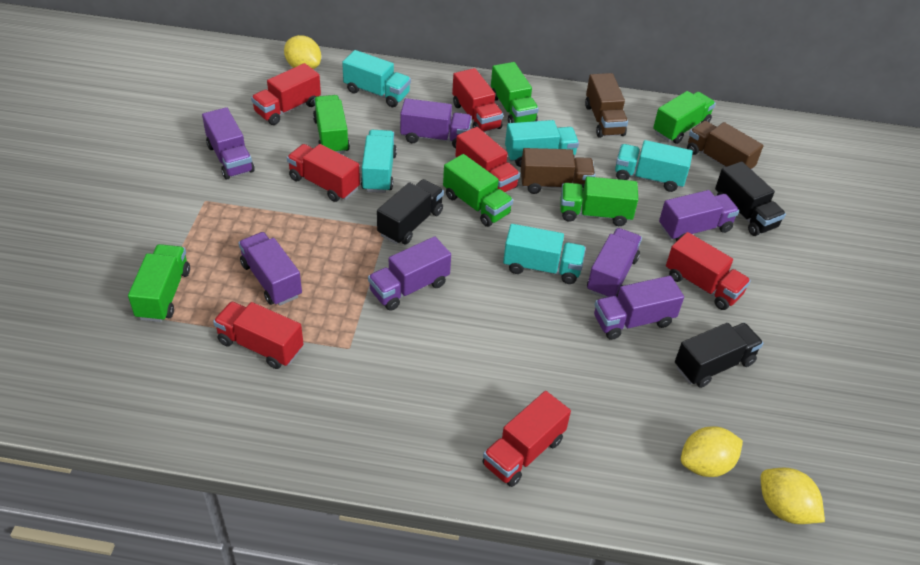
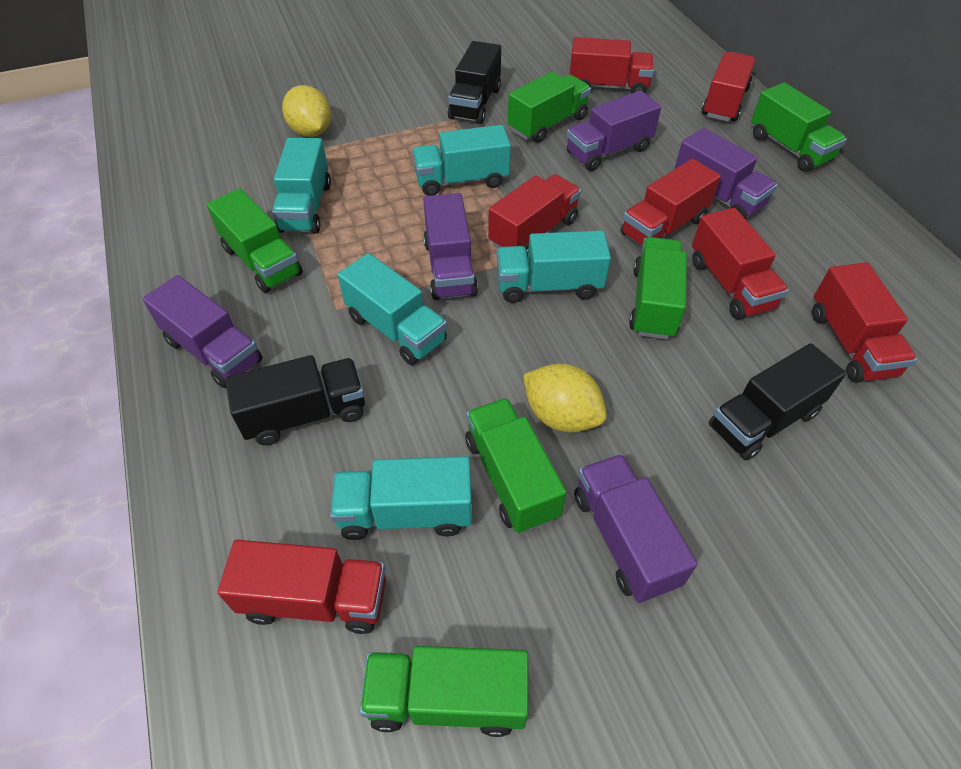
brown truck: [521,148,595,194] [585,73,628,138] [687,121,763,170] = 3 -> none = 0
purple truck: [202,107,255,179] [238,232,302,306] [368,236,451,311] [400,98,472,148] [587,228,642,298] [594,276,684,340] [659,190,739,241] = 7 -> [143,275,263,388] [423,193,478,300] [567,91,661,171] [574,454,697,603] [675,128,777,219] = 5
yellow lemon: [284,35,321,69] [681,426,743,477] [761,468,825,524] = 3 -> [282,85,331,137] [523,364,607,433] = 2

